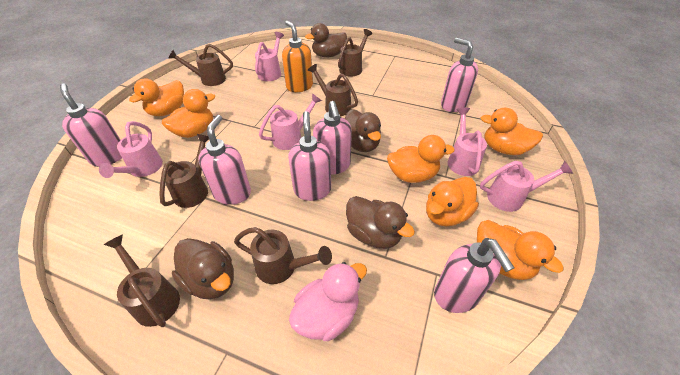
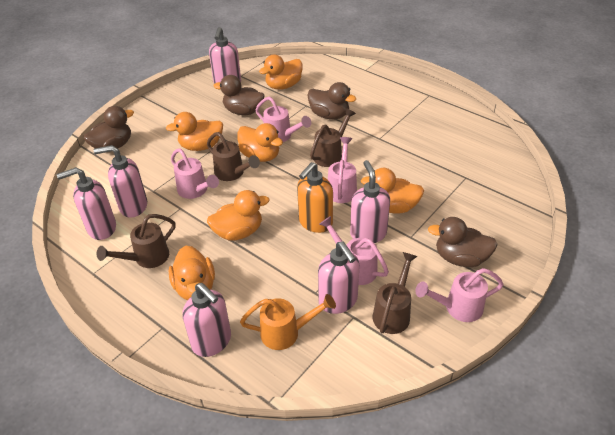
brown watering can: [104,235,180,327] [159,134,209,208] [168,44,233,86] [234,227,332,284] [308,64,358,116] [338,29,372,76] = 6 -> [97,214,175,268] [207,132,260,181] [310,108,356,167] [373,252,418,334] = 4
orange watering can: none = 0 -> [240,294,336,350] = 1
pink duck: [289,262,367,341] = 1 -> none = 0

